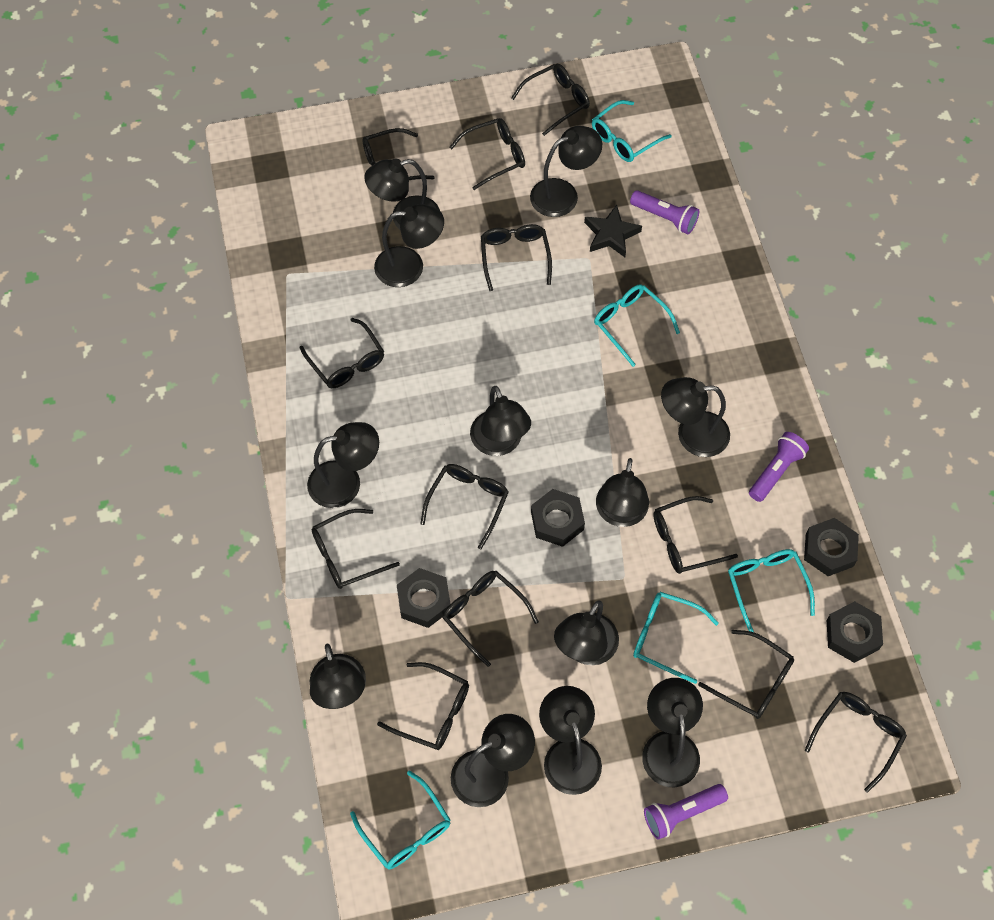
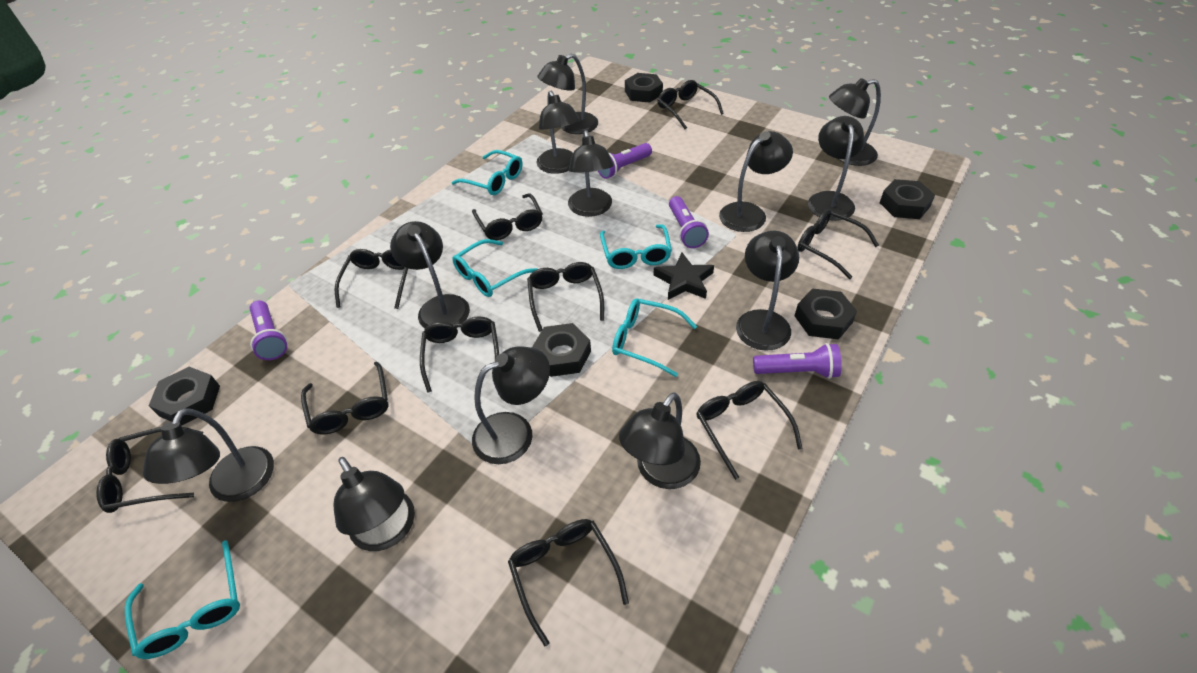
black glasses: [300,318,384,388] [312,509,400,589] [362,128,435,180] [377,662,469,750] [420,464,509,549] [442,571,539,667] [449,118,525,190] [481,224,552,291] [511,64,590,136] [653,496,738,574] [698,630,794,719] [805,692,907,793] = 12 -> [96,427,203,513] [301,361,389,435] [334,249,408,309] [420,317,499,393] [472,193,543,240] [508,519,629,646] [527,262,604,332] [657,80,724,129] [696,381,803,480] [797,209,879,279] = 10
black nut: [397,568,450,628] [531,489,585,547] [804,518,859,576] [827,601,883,663] = 4 -> [149,367,220,426] [532,323,591,377] [625,73,663,103] [795,288,857,340] [879,179,935,219] = 5
purple flashlight: [630,190,699,234] [644,784,728,840] [749,432,809,502] = 3 -> [250,300,287,360] [598,143,652,179] [669,196,709,248] [753,343,842,379] = 4

